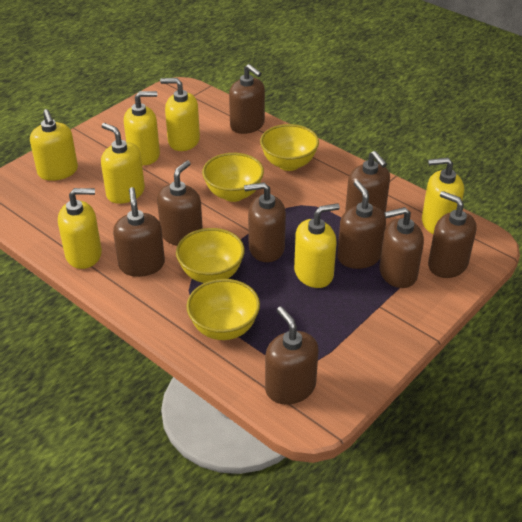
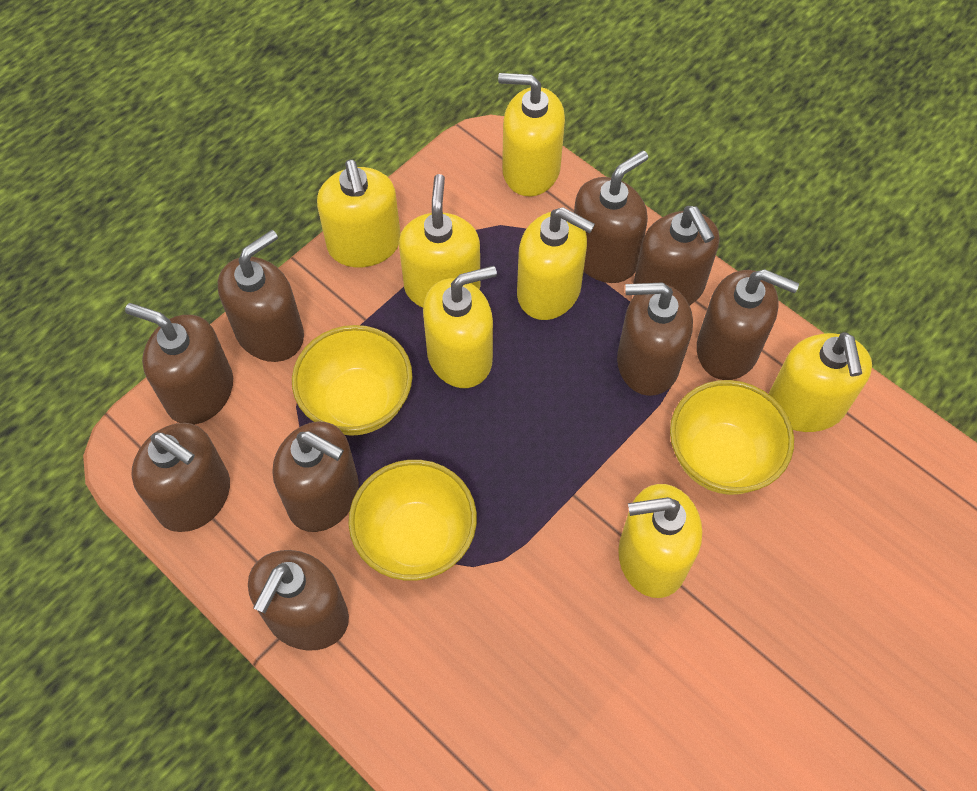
yellow bowl: [176,228,245,283] [186,279,260,340] [202,153,264,202] [260,124,319,171] = 4 -> [292,325,412,436] [348,460,477,581] [670,380,794,495] = 3

